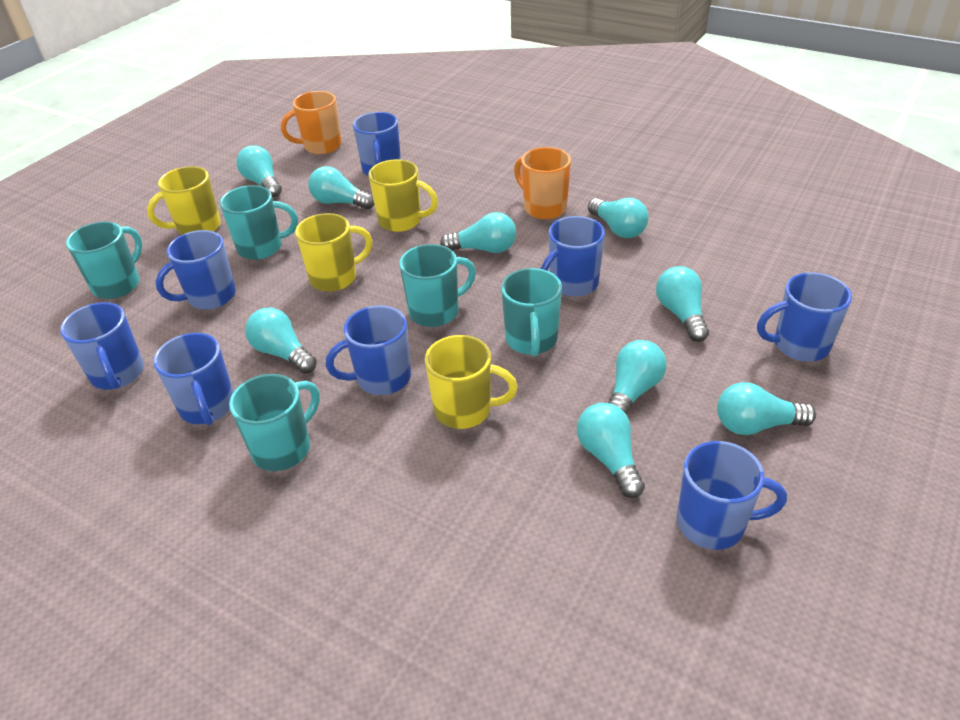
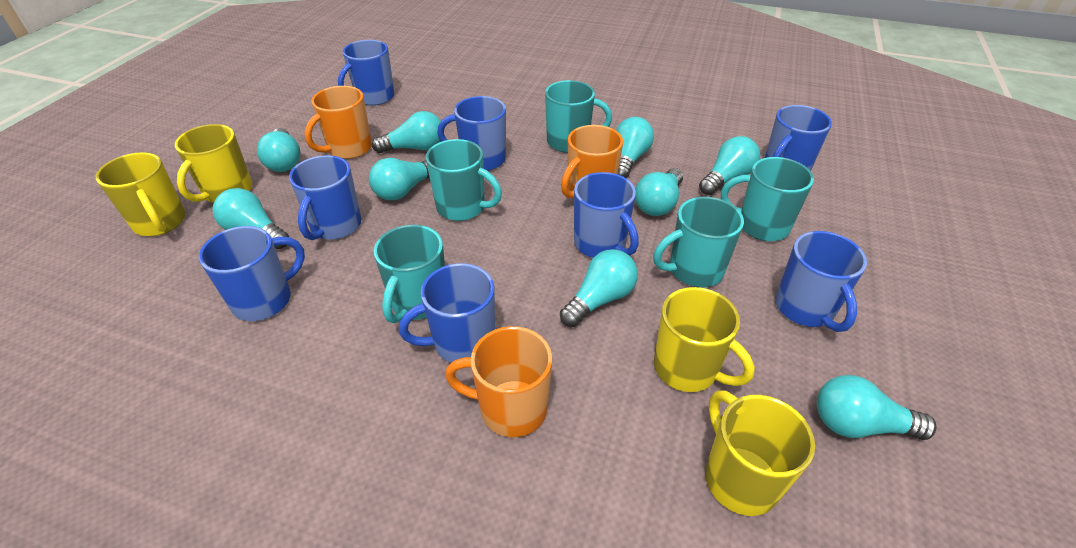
orange mug: [281,91,342,154] [514,147,571,219] = 2 -> [305,86,372,159] [445,326,552,437] [561,125,623,198] = 3

